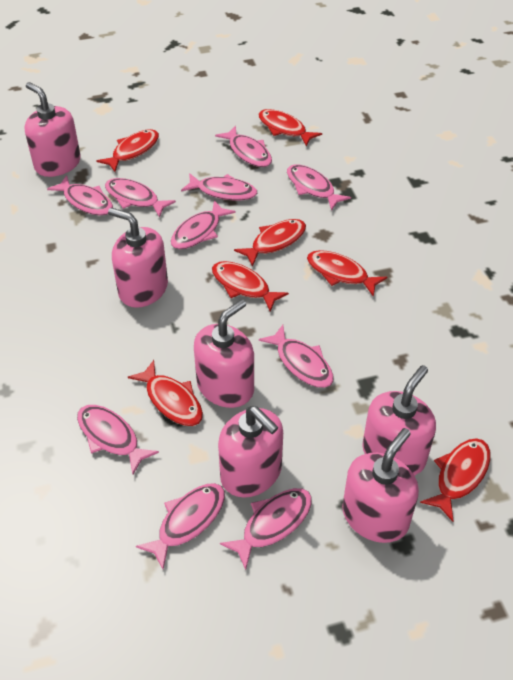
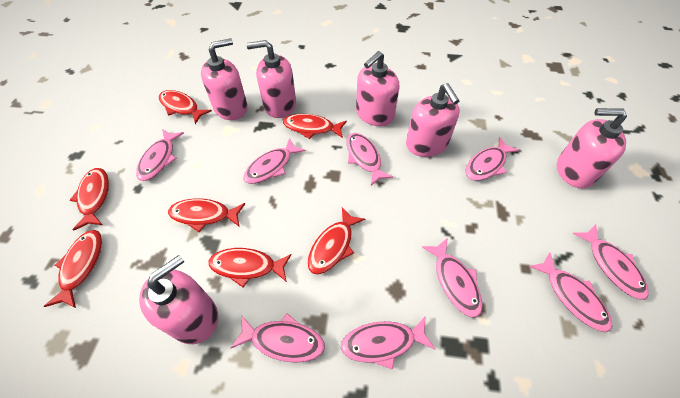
pink fish: [47,175,113,215] [77,405,159,474] [105,178,176,218] [136,483,225,569] [171,200,236,249] [181,173,257,200] [215,126,272,167] [220,488,312,570] [259,325,334,388] [287,164,351,211] = 10 -> [136,129,184,181] [231,313,325,363] [243,138,306,184] [341,317,435,370] [346,133,393,186] [422,239,483,317] [465,137,520,181] [529,252,612,332] [572,224,649,300] = 9

